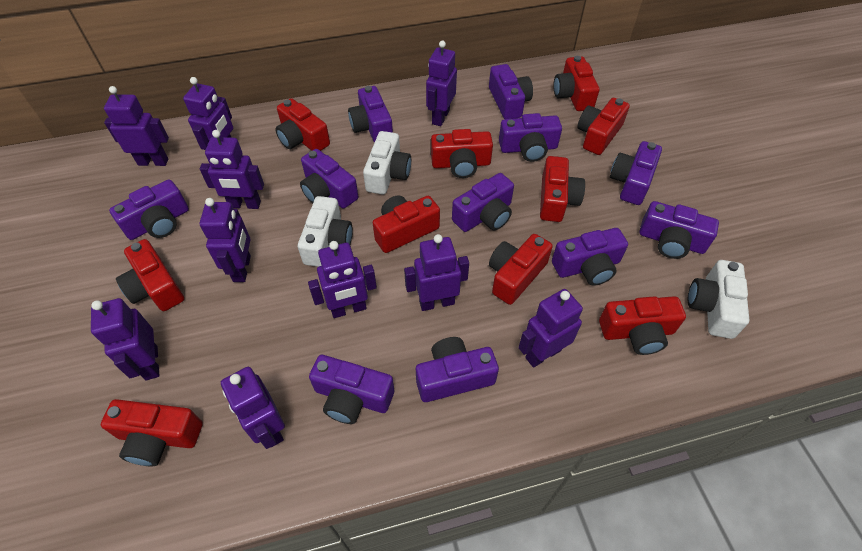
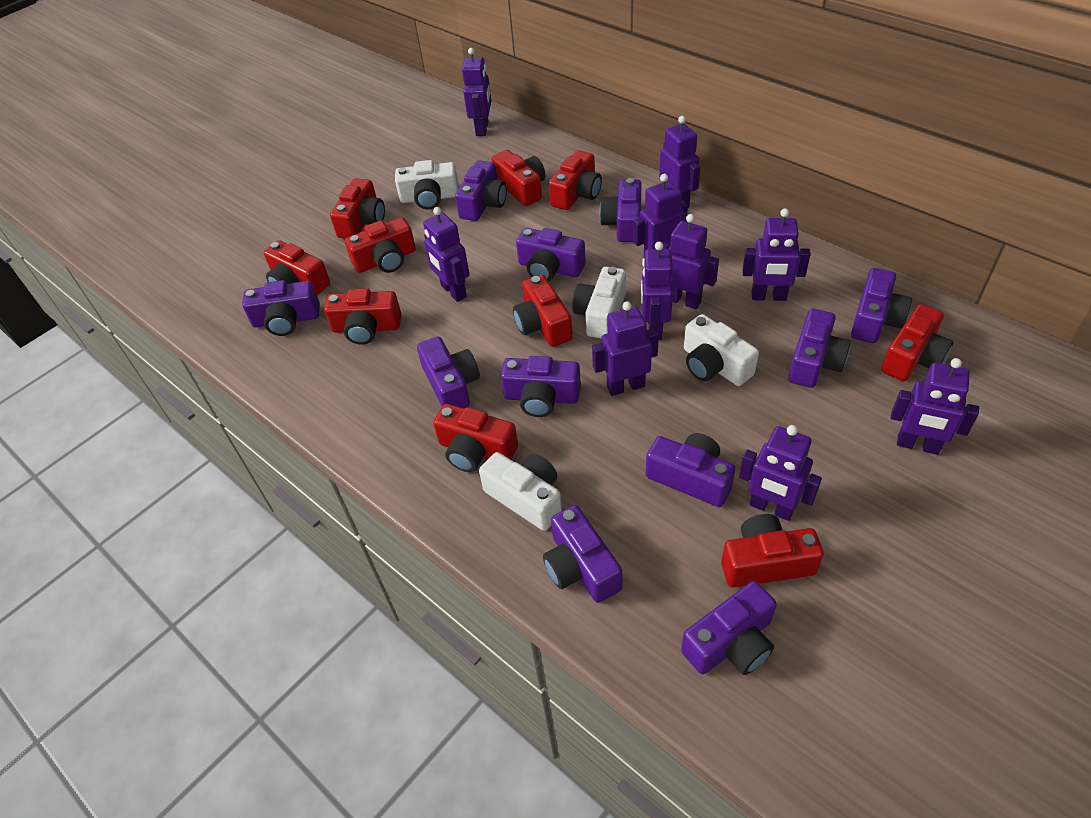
white camera: [298,196,353,267] [363,131,411,194] [688,260,749,339] = 3 -> [395,160,459,210] [479,452,562,531] [572,267,626,338] [684,314,759,386] = 4

